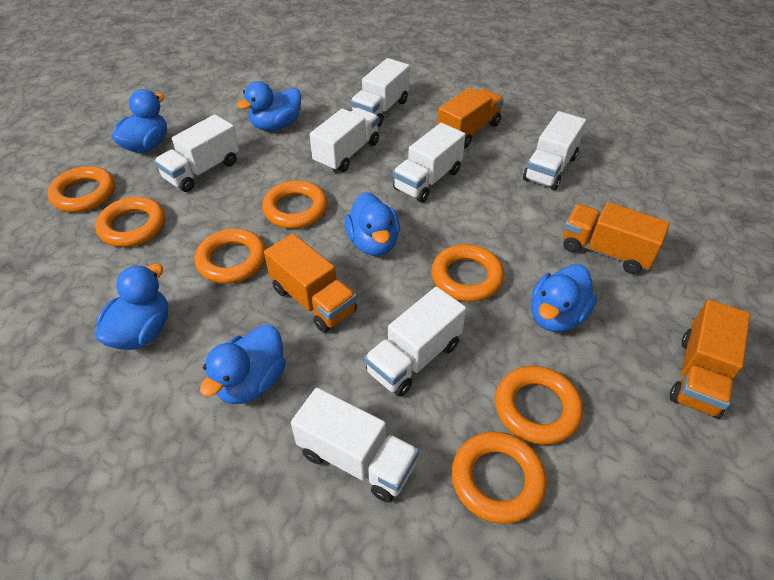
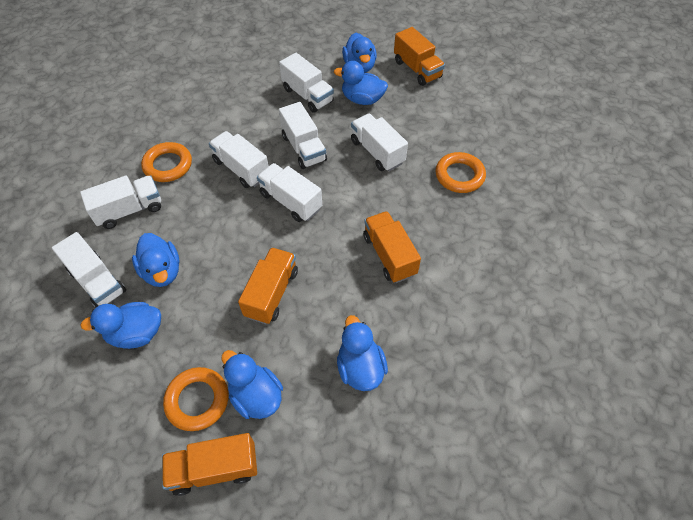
orange ring: [47,166,115,212] [95,197,165,247] [195,228,266,284] [262,180,328,229] [431,244,504,302] [452,431,547,524] [495,366,583,445] = 7 -> [141,142,192,182] [163,367,229,431] [436,152,486,193] = 3

